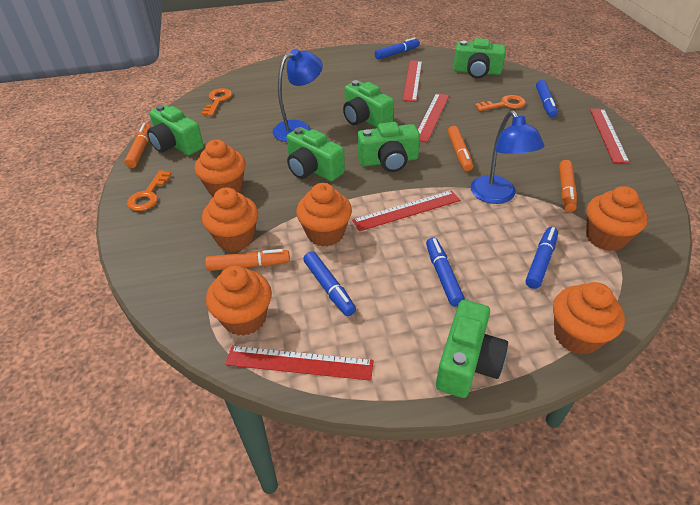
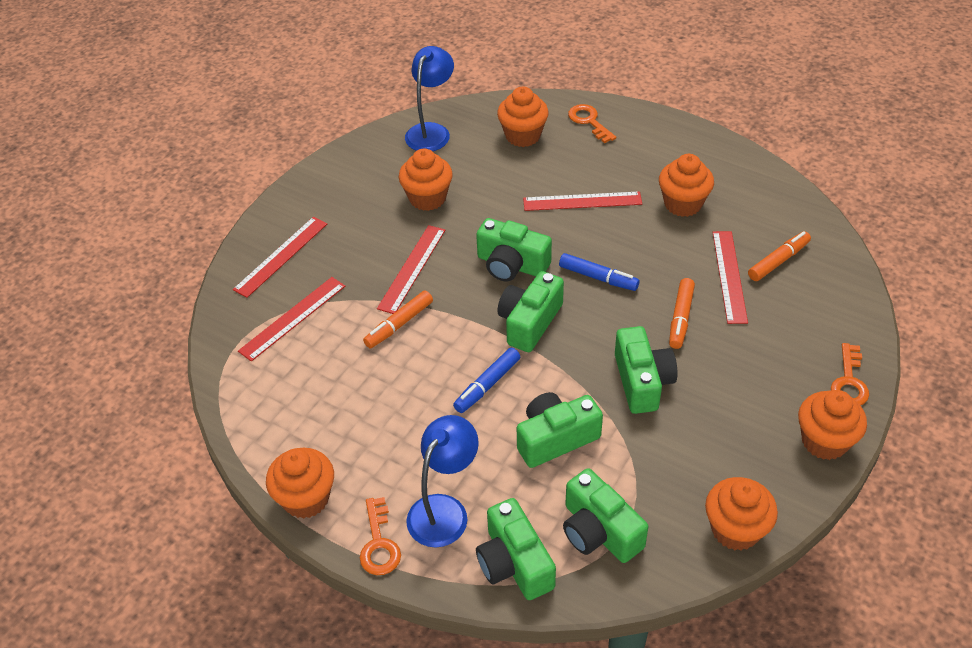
blue marker: [303,251,356,316] [375,37,420,60] [426,237,465,307] [526,227,558,289] [536,80,558,118] = 5 -> [453,348,520,413] [559,253,639,291] = 2
orange marker: [124,123,151,168] [205,249,290,271] [448,126,473,171] [559,160,577,212] = 4 -> [363,290,433,349] [669,278,695,349] [748,231,811,281] = 3

